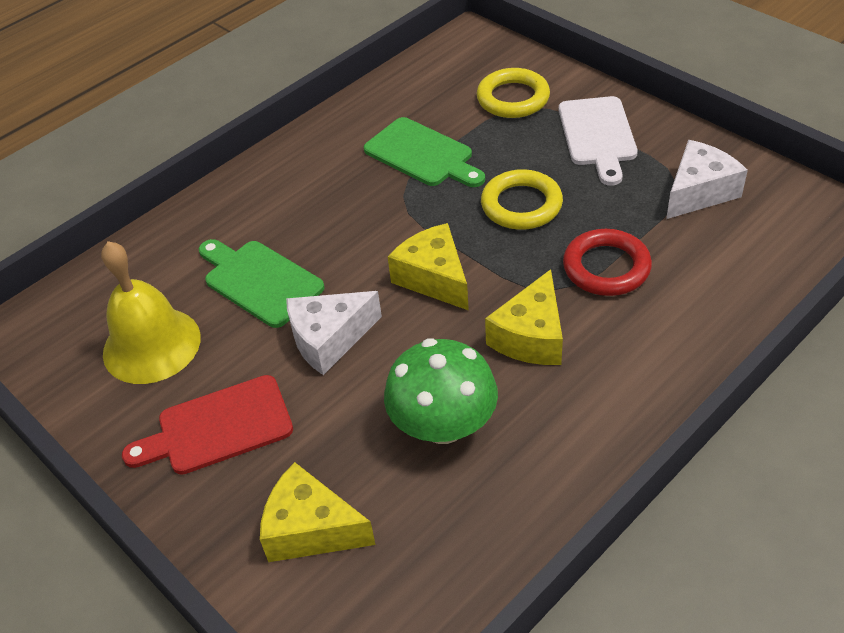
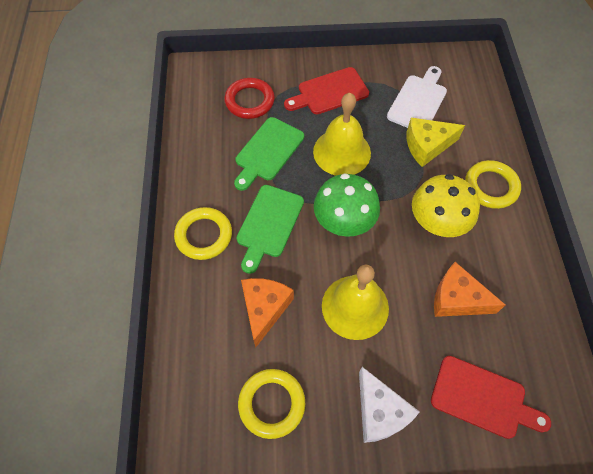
orange cheese: none = 0 -> [241,278,294,347] [434,262,505,317] = 2
red cutting board: [122,375,293,474] = 1 -> [284,67,369,114] [431,356,551,439] = 2
white cheese: [286,291,382,375] [666,140,748,219] = 2 -> [359,367,420,443] = 1
yellow bell: [101,241,201,384] = 1 -> [313,93,371,176] [322,265,389,340] = 2
yellow cheese: [260,462,376,562] [388,223,469,311] [485,269,563,365] = 3 -> [407,118,465,167] = 1
yellow mushroom: none = 0 -> [412,174,480,237] = 1
yellow ring: [477,68,550,118] [481,169,563,230] = 2 -> [174,207,232,260] [238,369,305,439] [465,160,521,209] = 3

